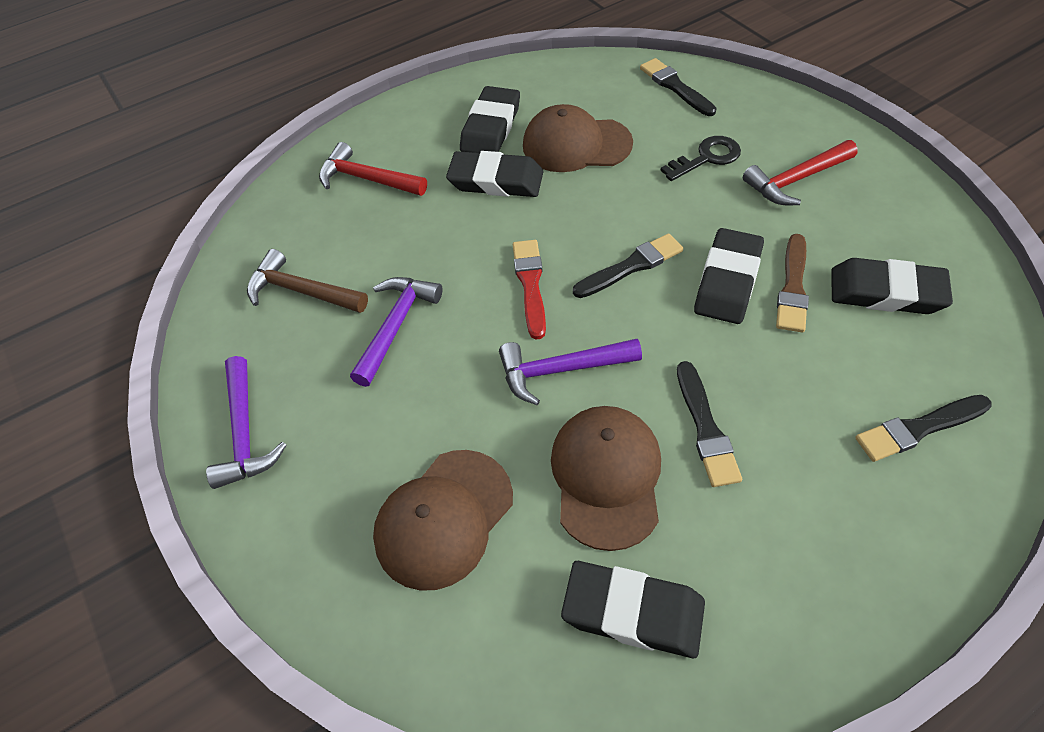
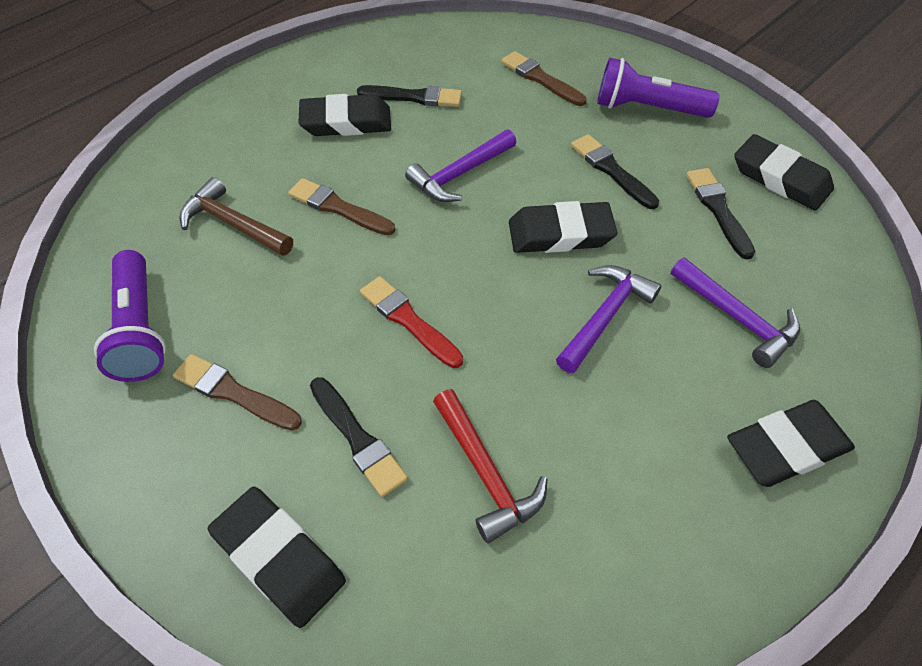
black key: [660,136,741,181] = 1 -> none = 0
brown brush: [776,234,809,332] = 1 -> [173,354,302,431] [288,178,395,235] [501,51,587,106] = 3
brown cap: [373,450,513,591] [523,104,633,172] [551,406,661,551] = 3 -> none = 0
purple flashlight: none = 0 -> [94,250,166,382] [597,57,720,118] = 2
red hammer: [319,142,427,196] [743,140,858,205] = 2 -> [433,389,547,543] = 1

